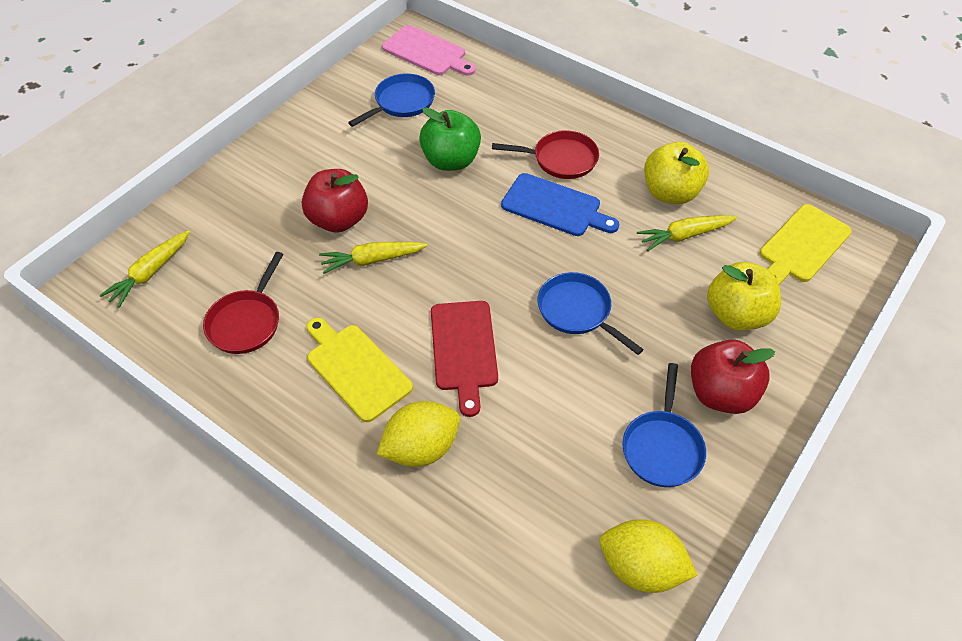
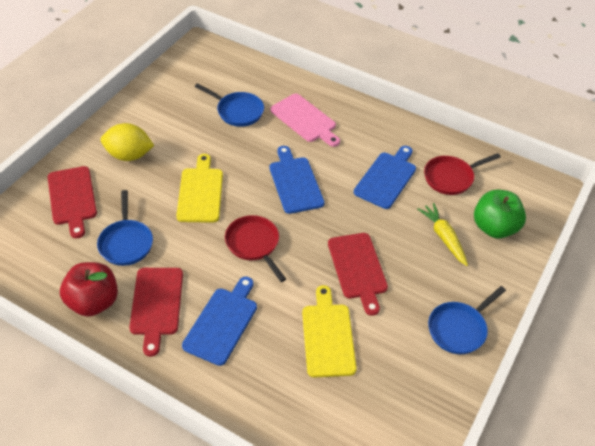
blue cutting board: [501,173,619,236] = 1 -> [182,277,257,366] [270,146,324,214] [354,146,416,209] = 3
red apple: [302,169,368,233] [691,339,775,414] = 2 -> [60,262,118,317] = 1
red cutting board: [431,301,498,417] = 1 -> [48,166,97,238] [129,268,183,357] [328,233,388,316] = 3
yellow apple: [644,142,709,204] [707,262,781,331] = 2 -> none = 0
yellow carrot: [100,230,190,308] [319,242,428,274] [637,215,738,251] = 3 -> [418,203,468,266] = 1
yellow lemon: [377,401,460,467] [600,519,697,593] = 2 -> [101,123,154,161] = 1

